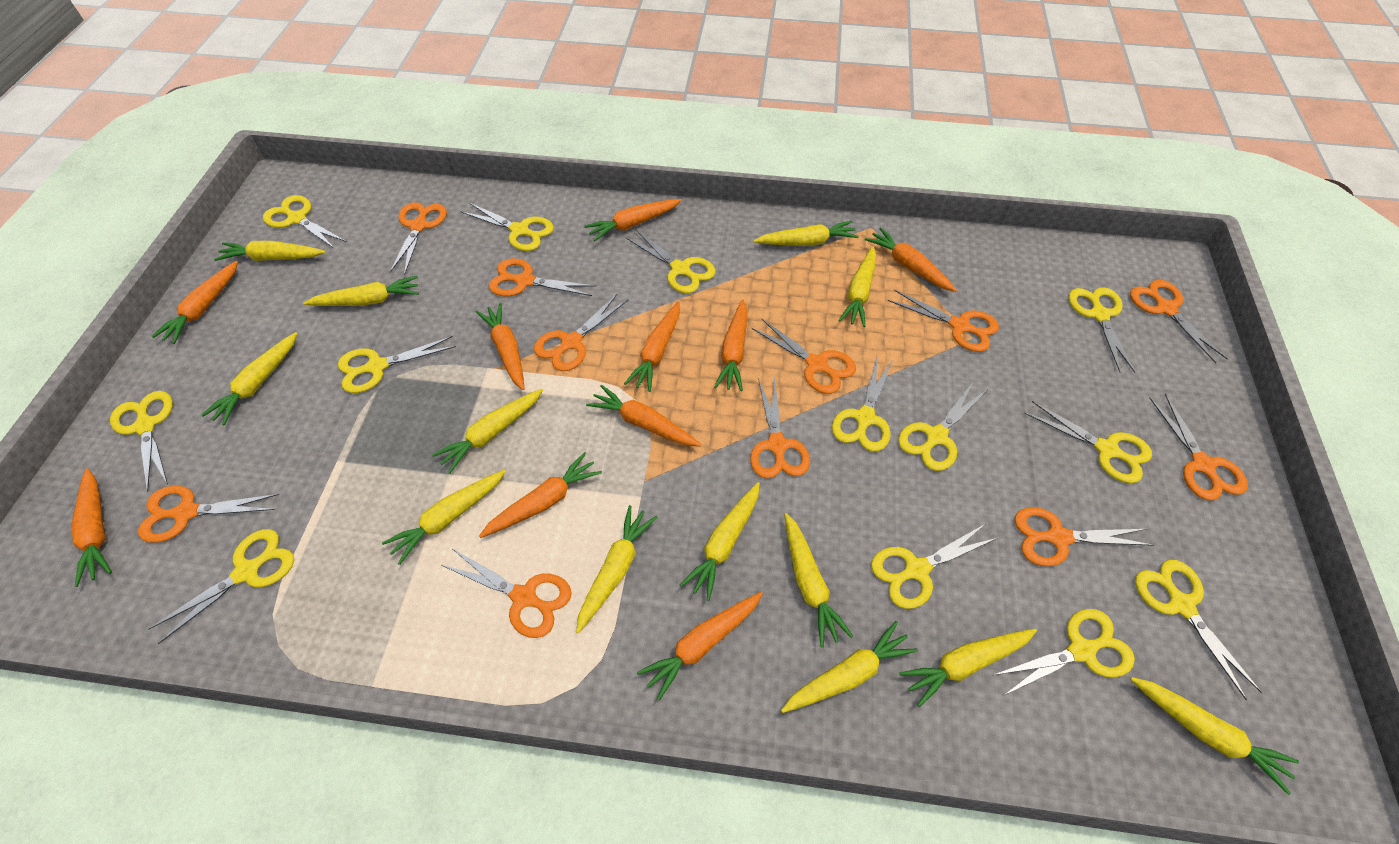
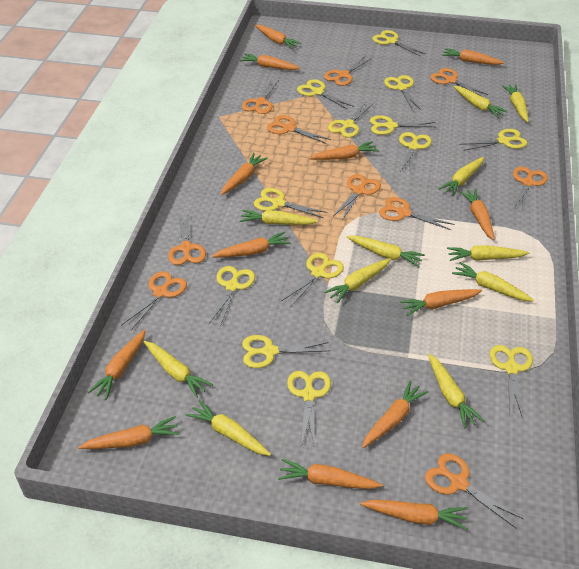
orange carrot: [71,468,112,587] [152,261,238,344] [476,303,525,390] [479,452,602,538] [584,199,682,241] [586,385,701,446] [624,302,680,392] [637,592,763,701] [714,299,747,391] [865,227,957,292] = 10 -> [78,416,180,449] [88,330,146,400] [212,232,291,258] [221,153,268,195] [240,53,300,70] [255,25,301,49] [278,459,382,489] [309,141,379,160] [360,500,468,530] [362,381,428,448] [400,289,482,316] [442,48,504,65] [459,189,495,240] = 13
orange scissors: [138,486,280,543] [390,202,447,275] [441,549,572,638] [489,258,597,296] [534,294,628,371] [750,377,810,479] [752,318,856,394] [888,290,999,352] [1015,507,1154,566] [1130,280,1228,363] [1150,393,1248,501] = 11 -> [121,271,187,330] [168,215,206,265] [242,80,279,114] [267,115,331,144] [324,56,372,86] [333,174,381,220] [379,197,455,230] [425,453,523,528] [430,68,488,96] [513,167,548,211] = 10
yellow carrot: [201,332,298,426] [214,241,325,261] [303,276,419,306] [382,469,506,565] [432,389,543,473] [576,505,658,633] [680,482,760,601] [753,221,859,246] [781,621,918,713] [784,513,854,647] [839,246,876,327] [900,629,1037,707] [1130,677,1299,795] = 13 -> [144,341,213,398] [186,400,271,456] [240,210,318,225] [324,258,391,303] [347,236,425,267] [428,354,484,428] [439,157,484,196] [447,245,529,261] [452,262,534,302] [453,86,508,118] [502,85,529,122] = 11

